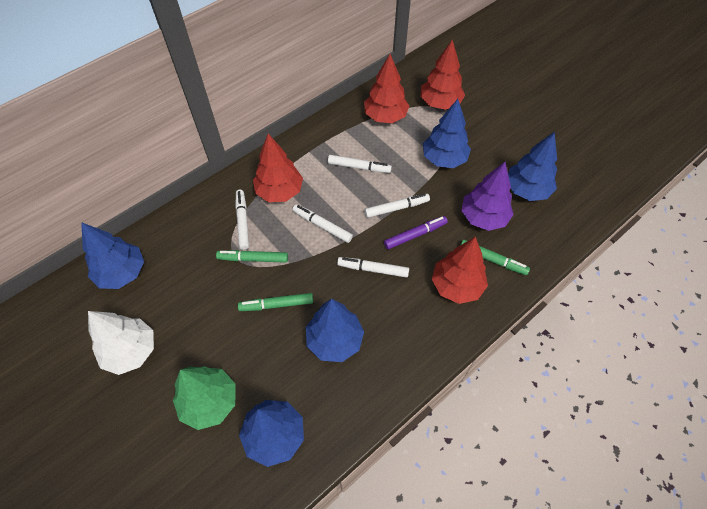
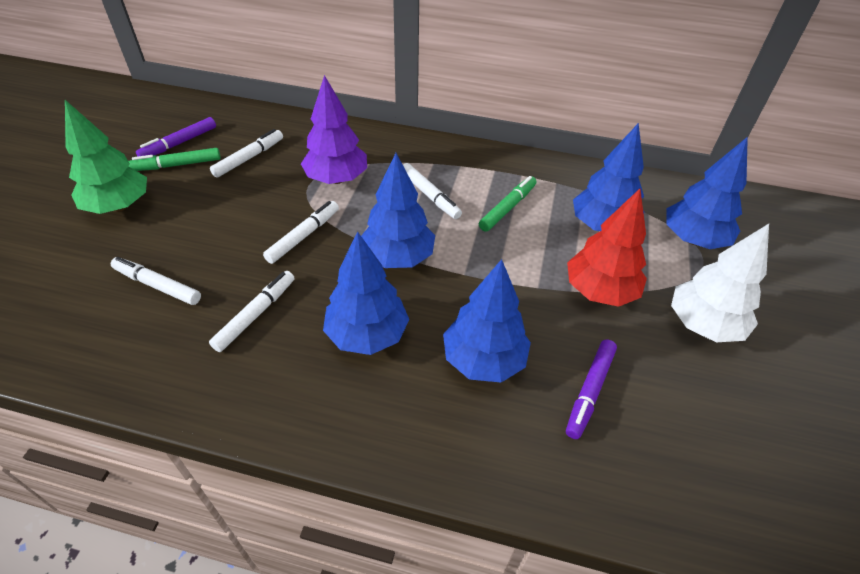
green marker: [216,250,288,263] [238,293,313,311] [461,240,530,275] = 3 -> [128,148,221,171] [479,176,537,232] = 2
purple marker: [384,216,448,249] = 1 -> [136,117,216,156] [566,340,617,439] = 2
red tree: [253,134,303,202] [364,54,409,123] [420,39,465,110] [432,237,488,304] = 4 -> [567,189,647,307] = 1

